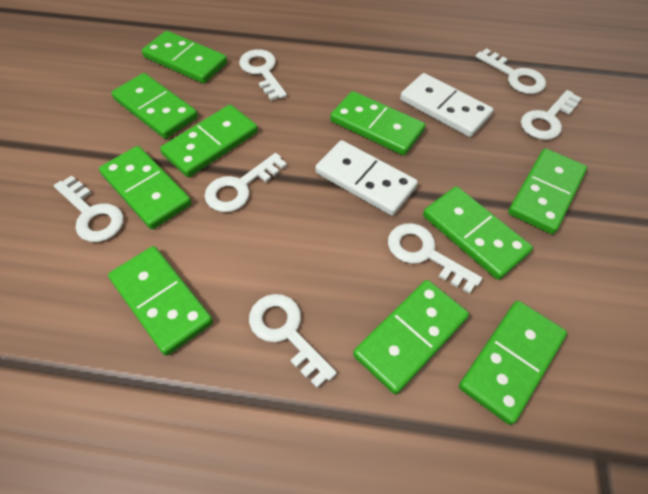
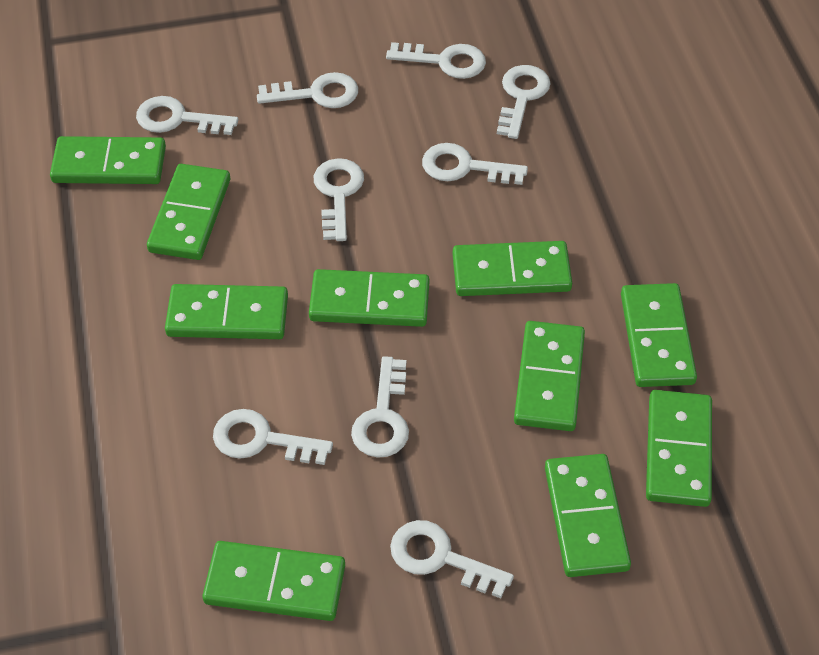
white domino: [315,140,418,216] [400,73,493,137] = 2 -> none = 0
white key: [54,175,124,242] [205,153,287,212] [239,49,287,101] [249,294,337,388] [388,223,482,294] [476,48,546,94] [521,90,582,140] = 7 -> [136,96,239,135] [213,409,333,465] [257,72,358,108] [314,158,364,241] [351,356,409,458] [386,42,486,79] [390,520,514,598] [422,143,528,185] [497,65,551,139] = 9

